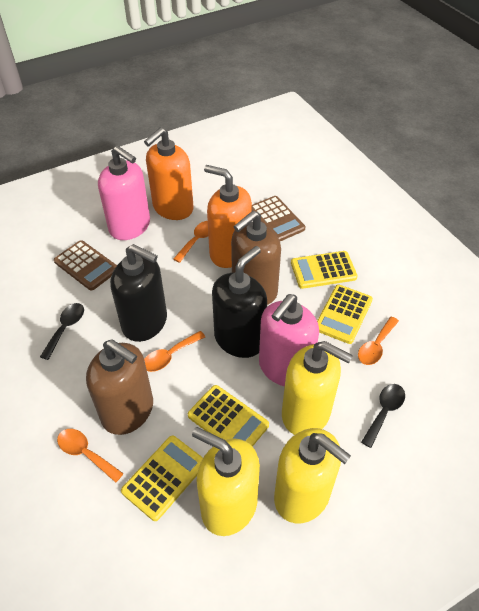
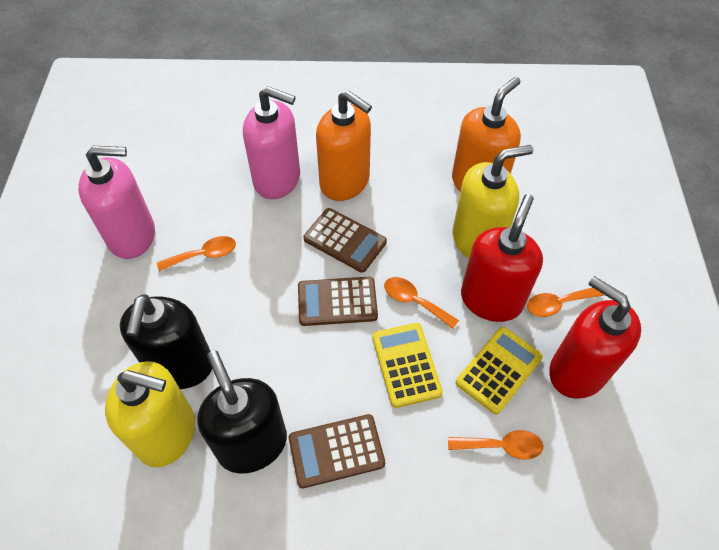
black spoon: [40,303,84,360] [361,384,405,448] = 2 -> none = 0
brown calculator: [54,240,117,291] [252,196,305,241] = 2 -> [289,414,385,488] [298,277,378,326] [303,208,387,273] = 3
brown soap dispenser: [86,339,153,435] [231,211,281,305] = 2 -> none = 0
red soap dispenser: none = 0 -> [461,194,543,322] [549,276,641,399] = 2
yellow calculator: [121,436,203,521] [188,385,269,447] [291,251,358,289] [317,284,373,344] = 4 -> [372,323,443,408] [456,327,543,415] = 2
yellow soap dispenser: [192,427,260,536] [274,428,351,523] [282,341,353,435] = 3 -> [105,361,195,467] [453,145,533,258] = 2

